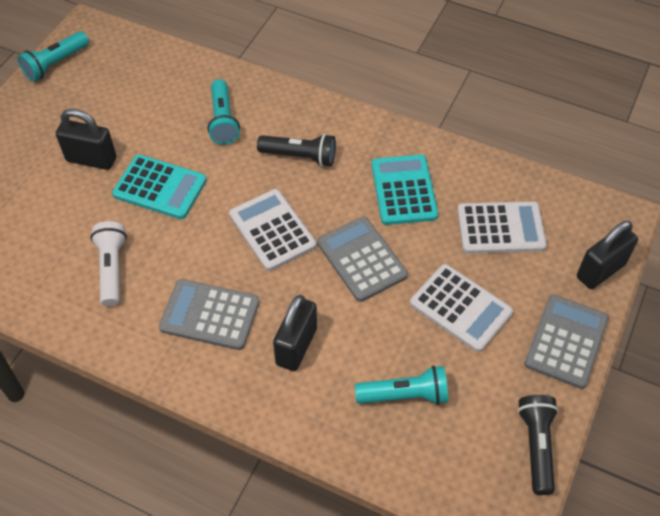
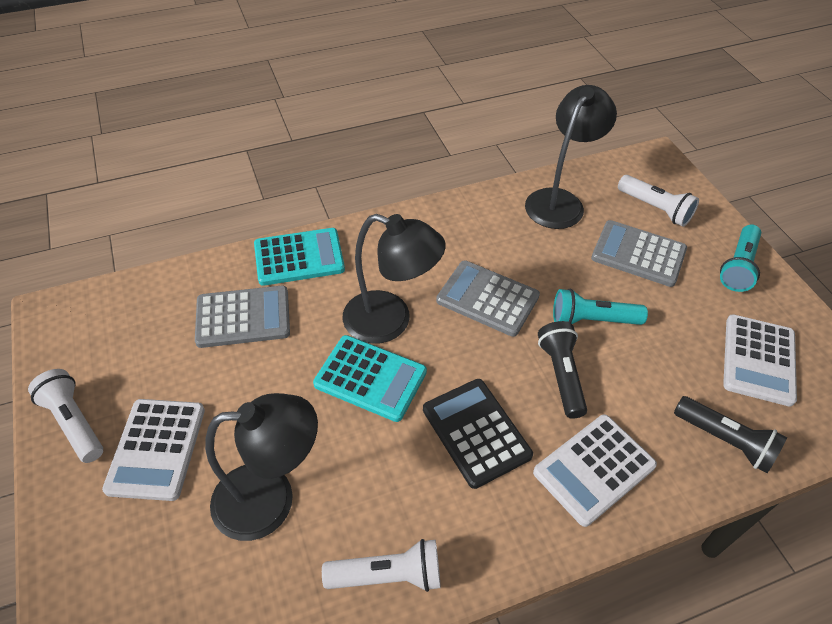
black calculator: none = 0 -> [423,379,533,489] = 1
black lamp: none = 0 -> [205,393,318,541] [343,214,446,344] [525,85,617,229] = 3
black padlock: [56,109,116,170] [273,295,317,371] [577,221,638,289] = 3 -> none = 0
turquoise flashlight: [18,31,89,81] [208,79,240,145] [355,365,448,405] = 3 -> [553,289,648,325] [720,225,761,292] = 2
white flashlight: [90,221,127,306] = 1 -> [28,369,103,463] [322,539,441,592] [618,175,699,227] = 3

